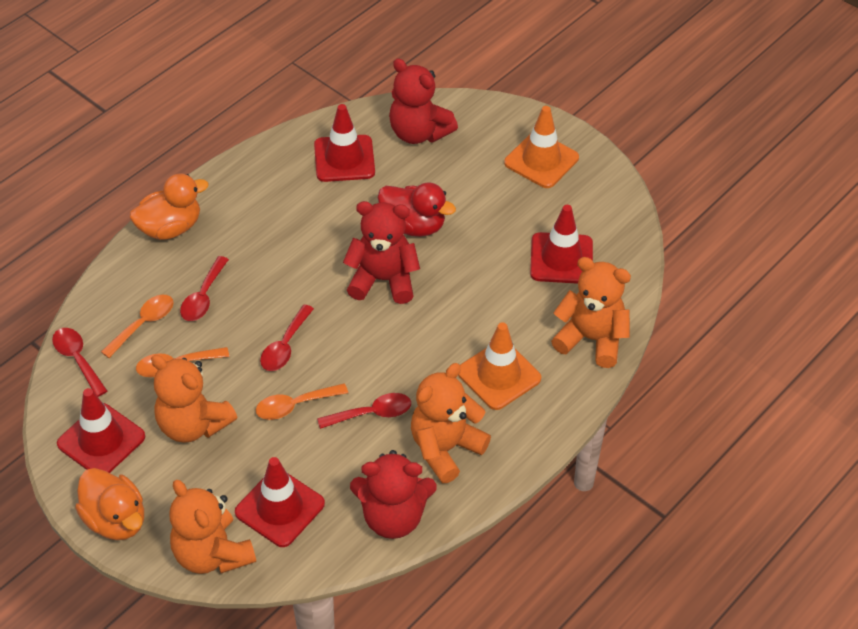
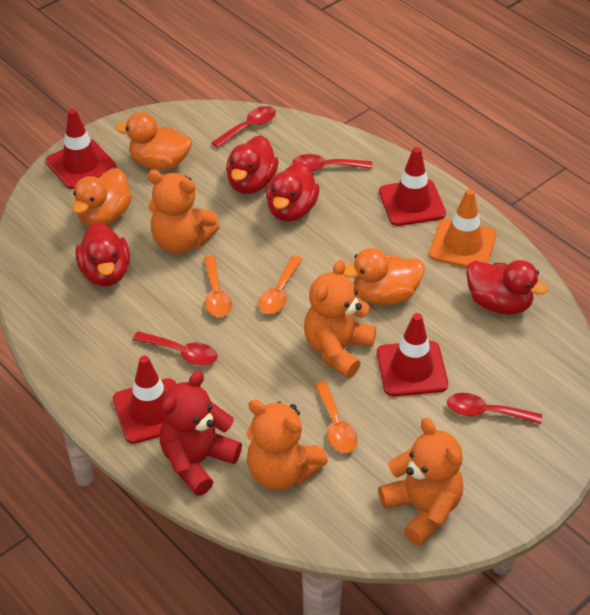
orange duck: [75,468,144,540] [129,174,209,240] = 2 -> [72,168,132,226] [115,112,192,170] [343,248,425,305] = 3
orange traffic cone: [458,322,541,410] [504,106,579,188] = 2 -> [429,189,497,268] = 1
red duck: [378,183,456,237] = 1 -> [75,222,130,286] [226,135,279,194] [266,161,320,222] [466,260,548,315] = 4
red teddy bear: [343,201,420,304] [350,450,437,539] [389,58,458,144] = 3 -> [160,371,242,496] = 1

